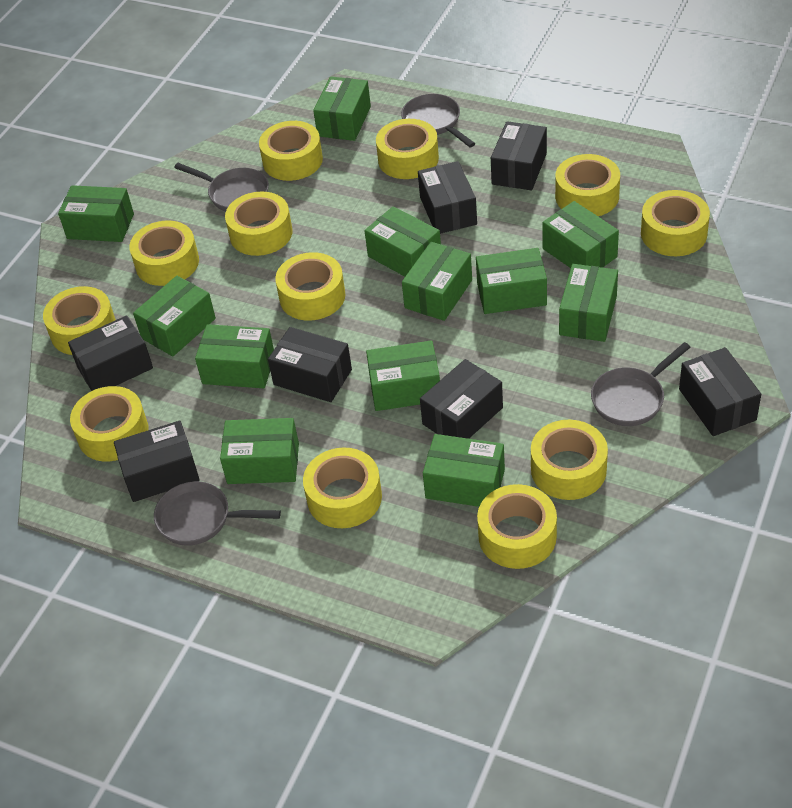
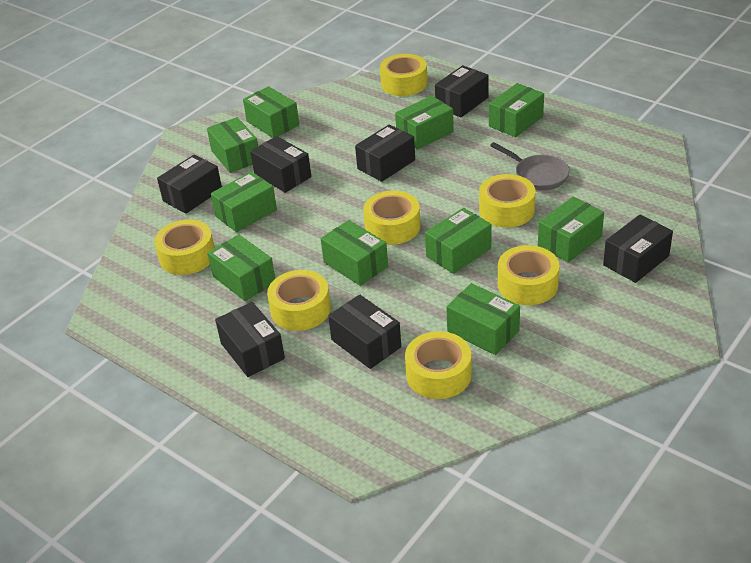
green box: [58,185,134,242] [133,276,216,356] [195,324,274,388] [220,418,299,484] [313,77,371,141] [365,206,441,276] [366,340,440,411] [402,242,472,321] [423,434,505,507] [476,248,547,314] [542,201,619,268] [559,264,618,342] = 12 -> [207,117,258,173] [208,234,275,301] [211,171,277,232] [243,86,299,138] [321,220,388,286] [395,96,454,150] [425,208,491,274] [446,283,520,355] [489,83,544,137] [538,197,604,263] = 10
grey pan: [154,481,281,545] [174,163,269,212] [401,94,475,147] [591,342,691,426] = 4 -> [490,142,570,190] = 1
yellow tape: [43,286,116,355] [70,386,149,461] [129,221,199,286] [225,192,292,256] [259,121,323,181] [275,252,346,321] [303,448,382,528] [376,119,439,179] [477,484,557,569] [531,420,608,500] [555,154,620,216] [641,190,710,256] = 12 -> [154,219,215,275] [267,270,331,331] [363,191,421,245] [380,54,428,96] [405,331,472,399] [479,174,535,227] [498,245,560,305] = 7

